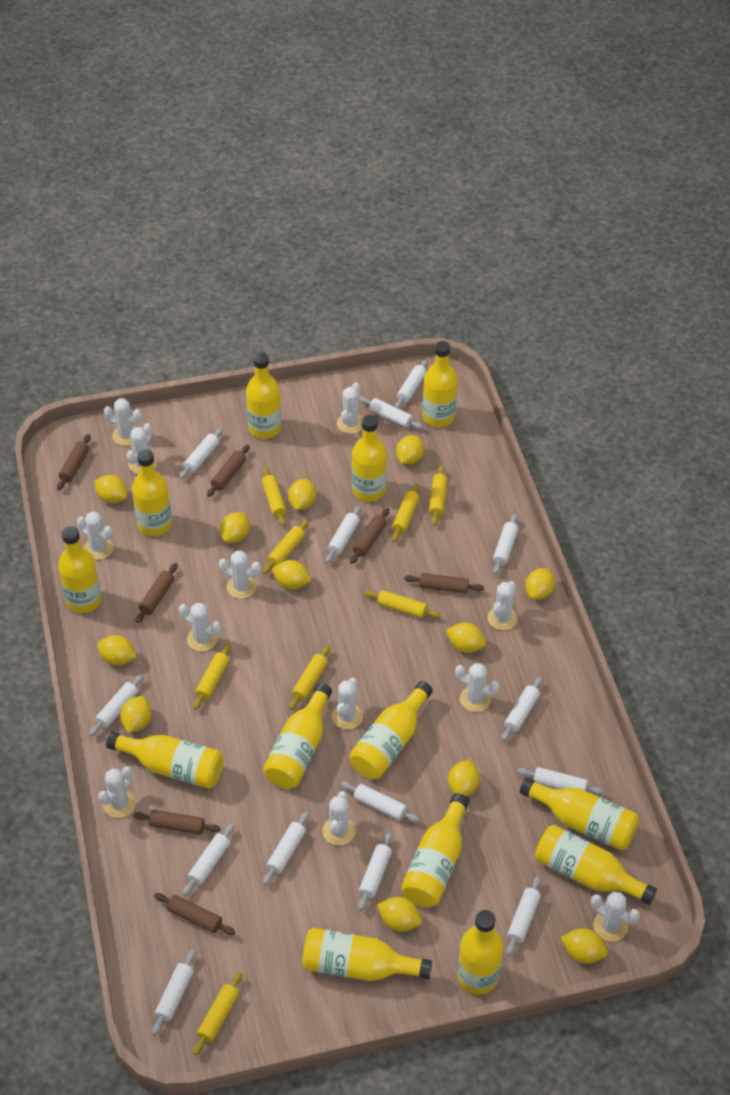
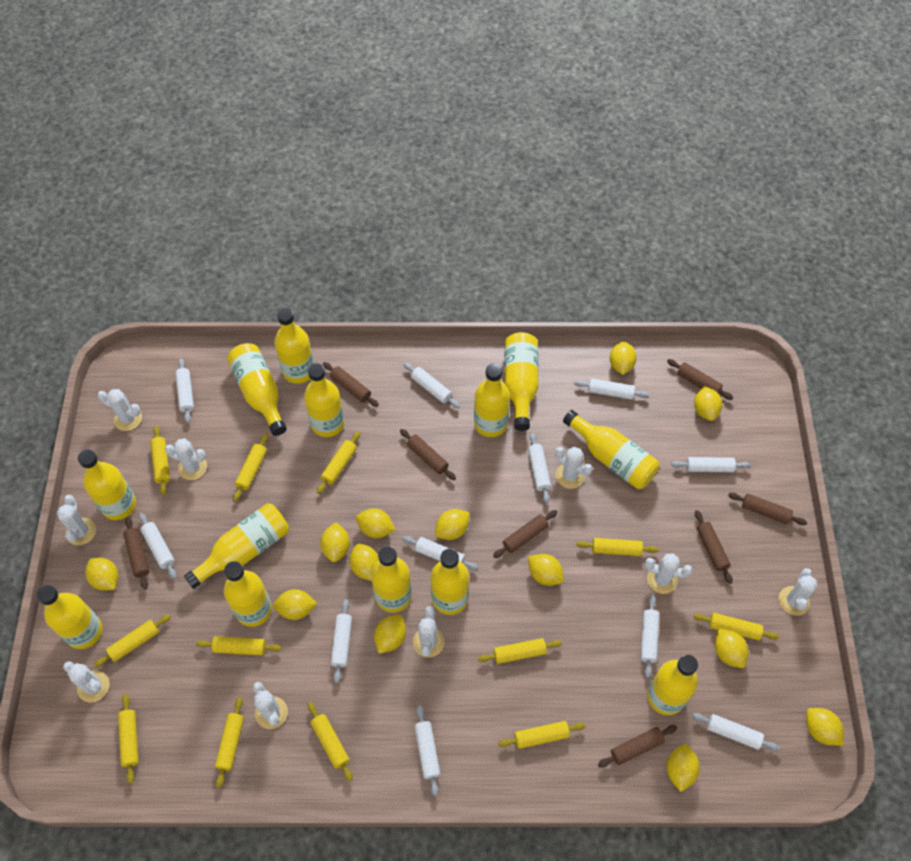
brown rolling pin: [57,434,91,490] [133,810,221,835] [135,563,177,623] [154,893,235,935] [207,445,250,497] [350,508,389,564] [404,573,484,594] = 7 -> [123,517,149,590] [323,362,379,407] [400,429,456,480] [493,510,558,558] [598,725,677,768] [667,359,733,400] [695,510,733,584] [728,493,807,525] = 8
white cactus: [77,511,113,560] [98,766,136,818] [104,398,142,446] [127,423,157,474] [179,603,221,651] [219,550,261,599] [323,791,356,845] [332,678,363,729] [337,382,363,434] [455,663,500,712] [487,581,518,630] [591,892,640,942] = 12 -> [57,495,96,545] [63,661,110,703] [97,389,142,431] [165,438,207,480] [253,682,288,729] [413,606,444,658] [555,447,592,489] [645,553,693,594] [779,568,818,616] = 9
white rolling pin: [89,674,144,736] [152,950,196,1036] [179,428,223,479] [183,824,234,896] [263,812,309,885] [326,505,361,563] [341,782,420,823] [358,832,392,911] [359,397,423,429] [395,359,428,408] [493,514,518,574] [502,677,542,741] [506,876,541,956] [518,767,604,795] = 14 -> [139,513,177,579] [175,358,194,423] [331,599,352,683] [402,536,478,570] [404,362,460,408] [414,705,440,796] [528,433,551,503] [574,378,649,400] [641,595,660,678] [671,457,750,472] [692,713,780,751] = 11
yellow lemon: [95,475,127,503] [97,635,137,665] [120,696,152,733] [220,512,250,543] [272,560,312,589] [288,479,316,510] [377,897,422,932] [396,435,424,465] [446,623,486,653] [448,759,480,797] [525,568,555,600] [561,928,608,964] = 12 -> [85,558,118,591] [273,589,317,620] [320,523,350,562] [349,544,379,581] [356,508,395,538] [374,615,406,654] [435,509,469,540] [528,554,564,586] [610,342,637,375] [666,744,700,792] [694,386,722,421] [715,629,749,668] [806,708,844,746] = 13
yellow rolling pin: [193,643,231,710] [193,972,243,1056] [262,467,286,526] [263,520,309,574] [289,646,330,710] [364,590,441,618] [392,483,419,542] [429,465,447,526] = 8 -> [94,615,171,668] [118,694,139,784] [150,426,170,495] [196,636,282,656] [215,697,244,788] [233,433,268,501] [308,702,353,782] [317,431,360,494] [478,638,562,664] [498,721,585,749] [577,538,659,556] [694,613,779,641] = 12

